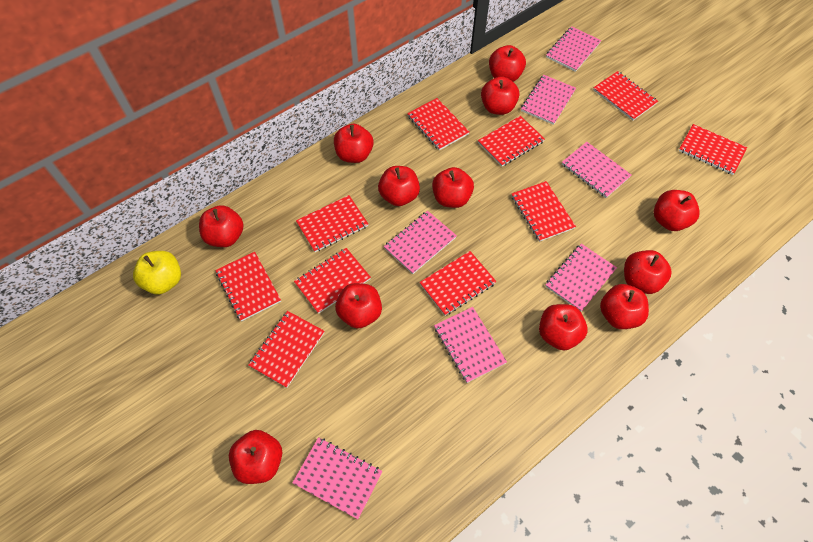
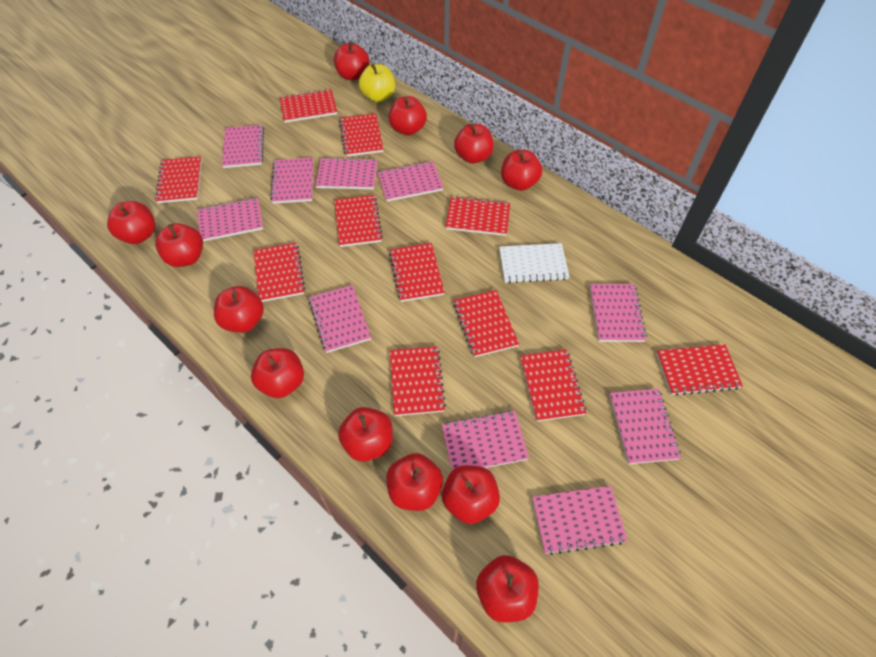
pink notebook: [292,437,382,519] [384,211,457,274] [434,307,507,383] [521,75,576,125] [545,243,617,312] [546,26,601,72] [562,142,631,198] = 7 -> [197,198,263,241] [222,125,264,168] [270,158,313,204] [309,285,371,353] [315,157,377,189] [378,161,444,202] [442,411,529,470] [532,486,628,555] [590,284,647,342] [610,389,681,464] = 10
red notebook: [215,252,281,321] [249,311,325,388] [294,248,371,314] [296,195,368,252] [407,98,469,150] [419,251,496,316] [478,116,545,167] [511,181,576,242] [593,71,658,121] [679,124,747,175] = 10 -> [155,156,202,203] [253,243,305,302] [280,89,337,123] [334,195,383,247] [339,114,384,157] [389,243,445,302] [390,346,446,416] [445,196,510,236] [453,290,519,357] [520,349,587,422] [656,344,743,396] = 11
white notebook: none = 0 -> [499,243,570,283] = 1

